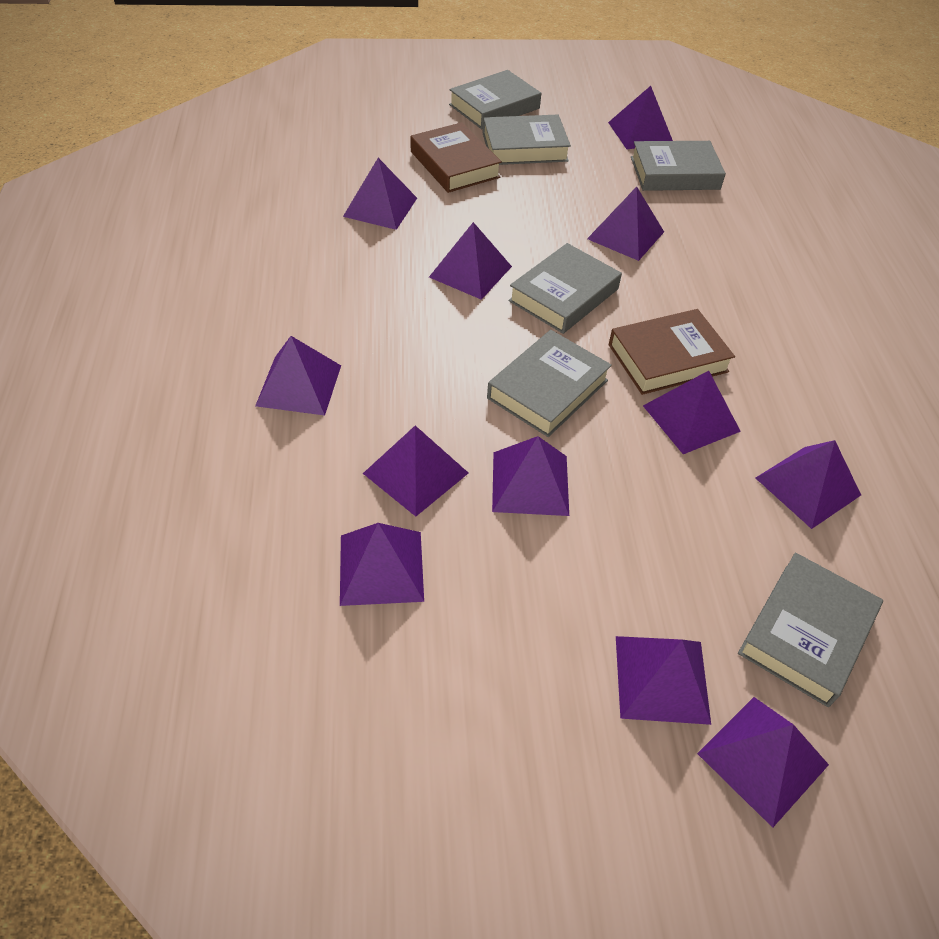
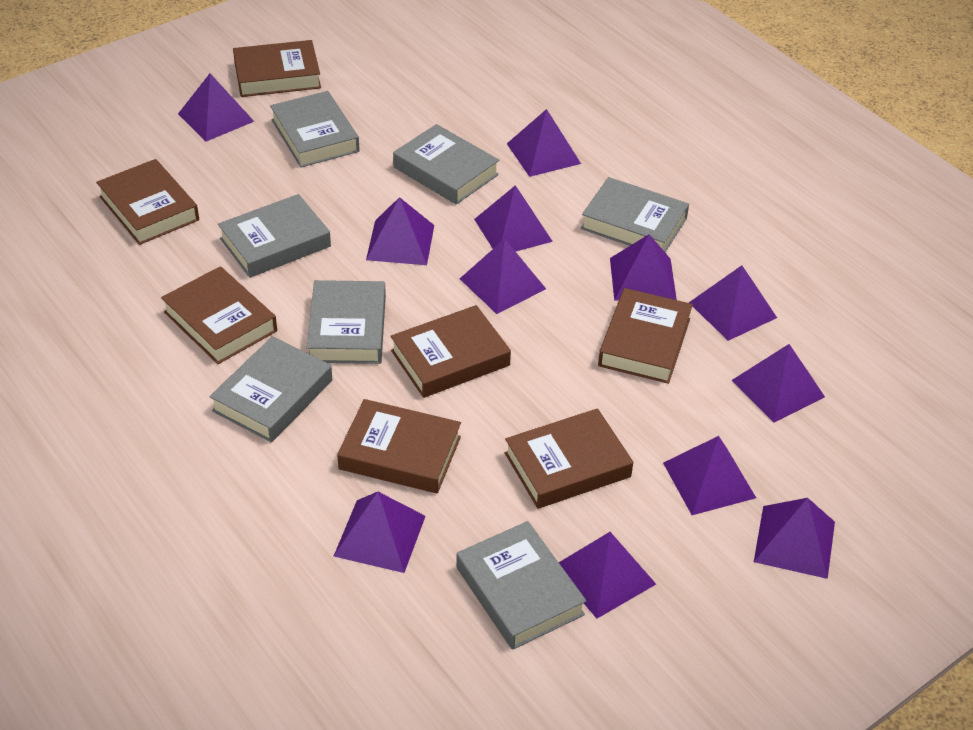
brown book: [410,122,502,193] [608,309,735,395] = 2 -> [96,159,199,245] [161,266,277,364] [233,40,321,97] [337,399,461,494] [391,305,511,398] [505,408,633,509] [598,288,693,384] = 7
grey book: [449,70,541,129] [483,115,571,165] [487,330,612,437] [508,243,622,334] [631,141,726,191] [738,553,883,707] = 6 -> [209,336,332,442] [218,194,331,278] [270,91,359,168] [307,280,386,364] [393,124,499,204] [456,521,586,650] [581,177,689,253] = 7

